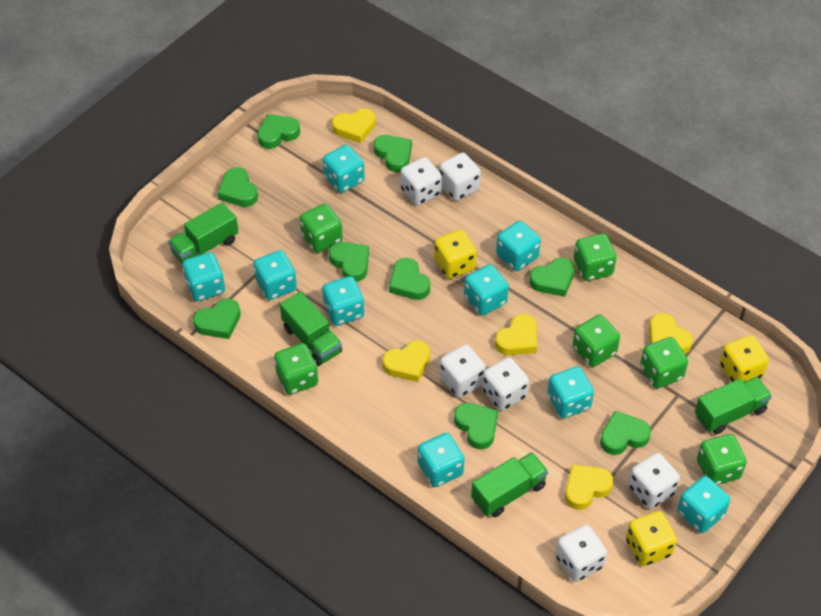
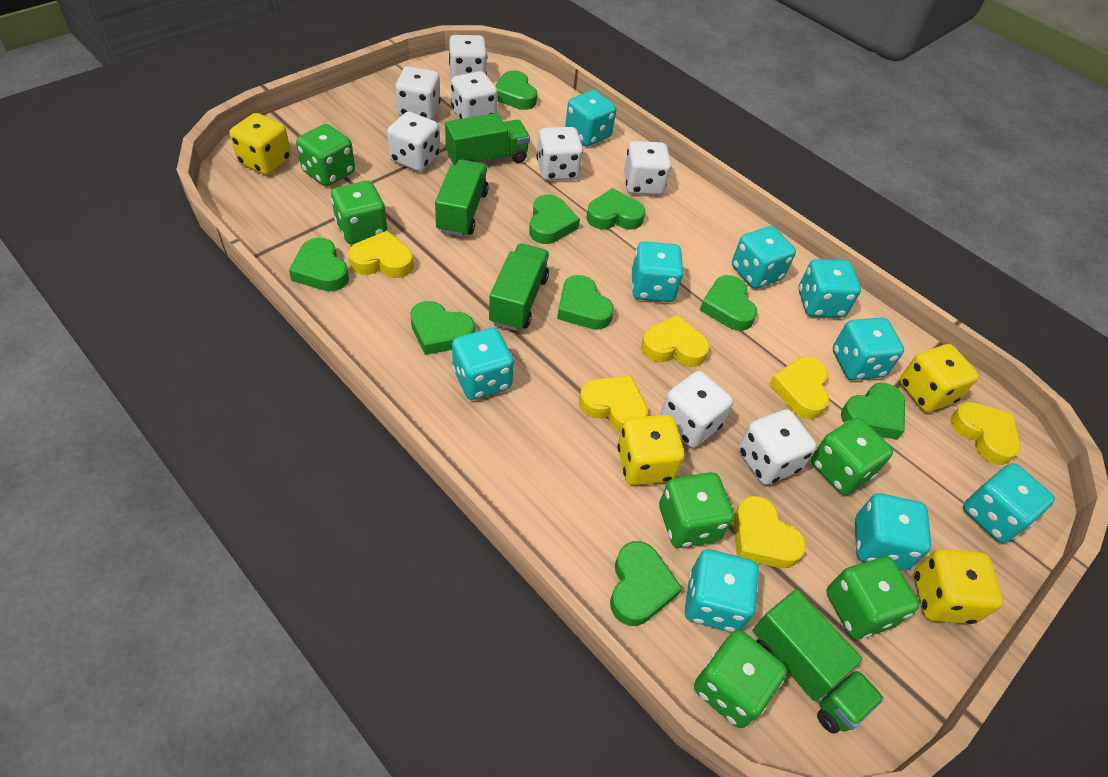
white dice: [400,157,442,206] [439,153,481,201] [440,344,486,398] [482,357,529,411] [555,525,607,582] [628,453,680,509] = 6 -> [387,112,440,172] [395,67,441,120] [449,35,487,79] [451,71,498,119] [536,127,583,181] [624,141,671,195] [660,371,733,448] [738,409,816,485] = 8
yellow dice: [434,230,477,279] [626,511,677,566] [720,335,769,382] = 3 -> [229,113,291,175] [617,415,685,485] [899,344,979,412] [914,549,1003,624] = 4
yellow heart: [332,109,376,143] [383,340,430,382] [495,314,537,355] [565,465,614,510] [649,313,693,354] = 5 -> [348,230,413,278] [579,376,648,432] [641,315,710,367] [733,496,806,568] [769,357,829,419] [950,402,1021,465] = 6

